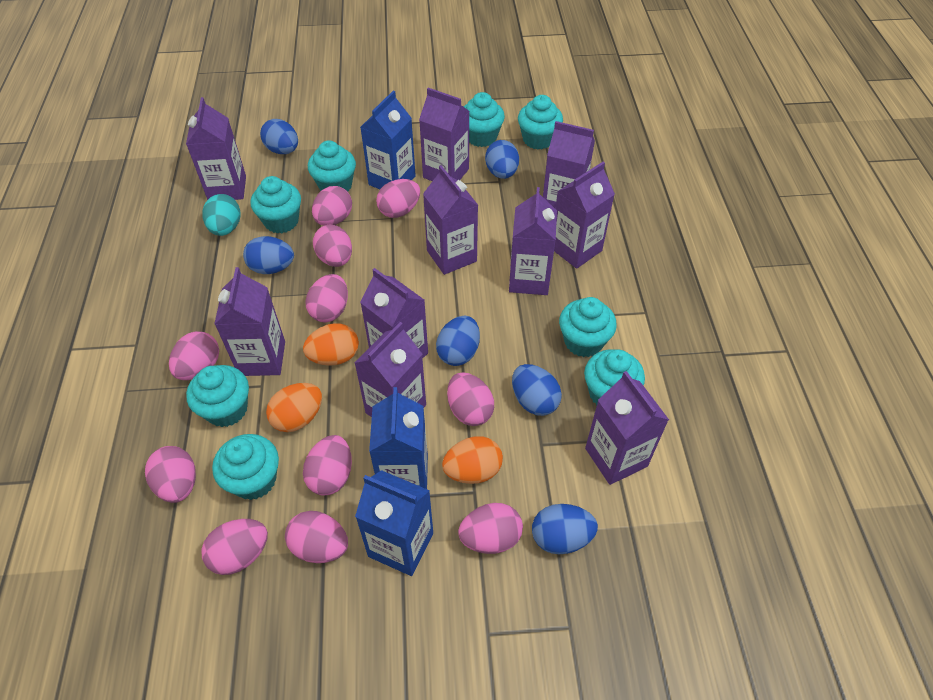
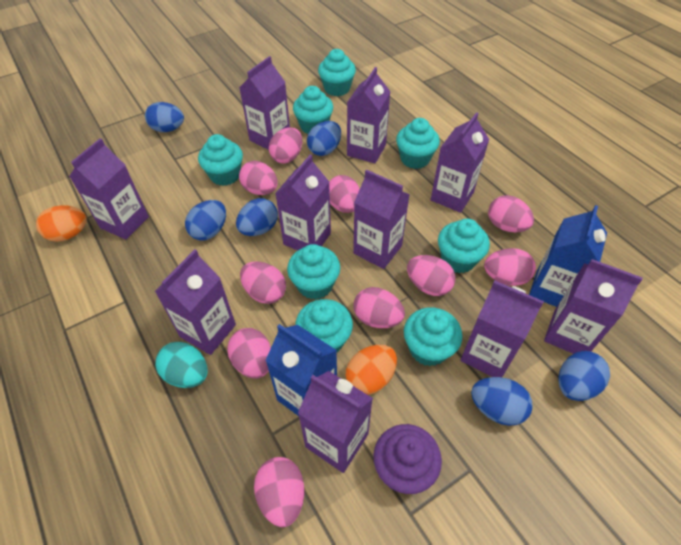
blue carton: [355,470,433,576] [360,91,416,189] [369,387,428,489] = 3 -> [265,324,337,416] [529,205,607,307] = 2
orange egg: [266,383,322,432] [303,323,359,366] [442,436,503,484] = 3 -> [36,205,87,242] [346,345,397,395] = 2
pink egg: [145,446,196,503] [169,331,219,380] [202,519,268,575] [285,511,348,563] [303,435,352,496] [305,274,348,322] [312,186,352,226] [313,225,352,267] [376,179,420,218] [447,372,494,426] [458,503,523,554] = 11 -> [227,328,271,379] [239,161,278,195] [240,261,286,304] [254,457,304,527] [269,127,302,163] [329,175,360,213] [354,287,405,328] [407,255,456,296] [484,248,536,286] [488,195,534,232] = 10
purple cupcake: none = 0 -> [373,424,442,494] = 1

